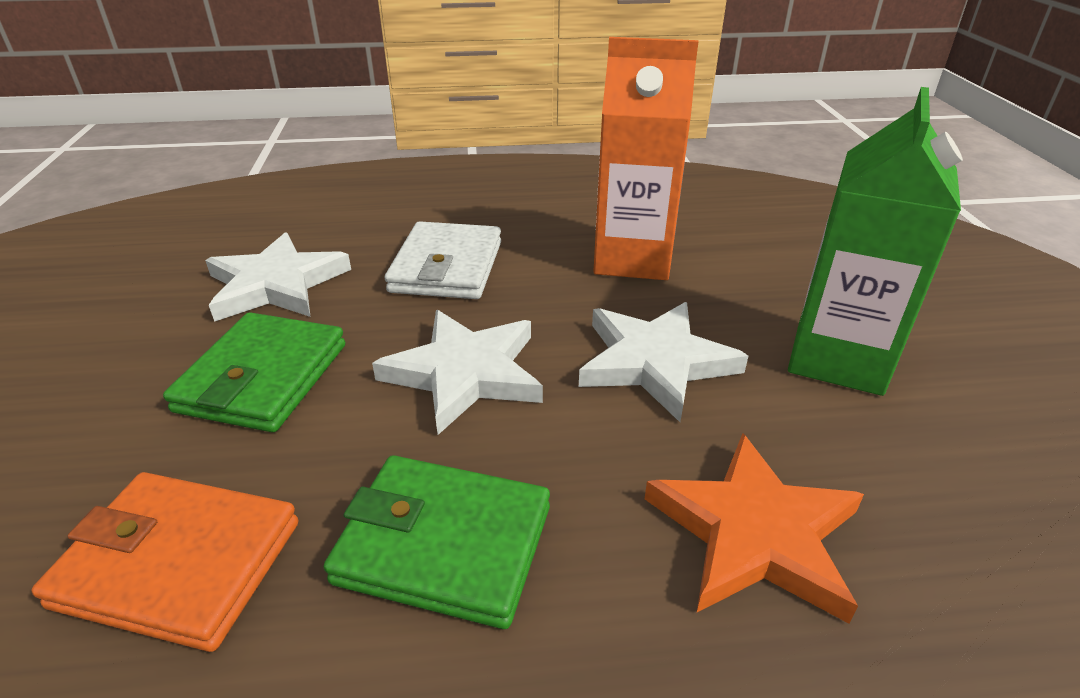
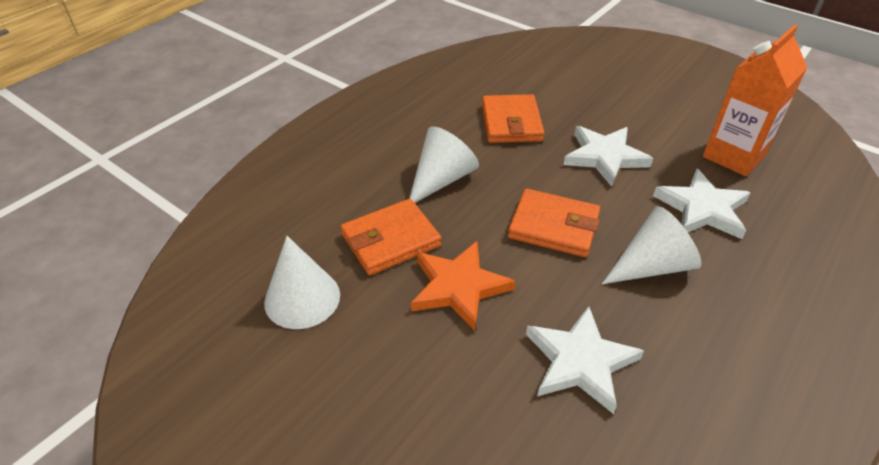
green carton: [788,87,963,396] = 1 -> none = 0
green wallet: [163,312,345,432] [324,455,550,629] = 2 -> none = 0
orange wallet: [31,472,298,652] = 1 -> [340,199,441,275] [482,94,544,143] [508,189,600,257] = 3
white cone: none = 0 -> [264,236,340,329] [409,126,479,203] [602,206,702,284] = 3
white wallet: [385,221,501,299] = 1 -> none = 0

